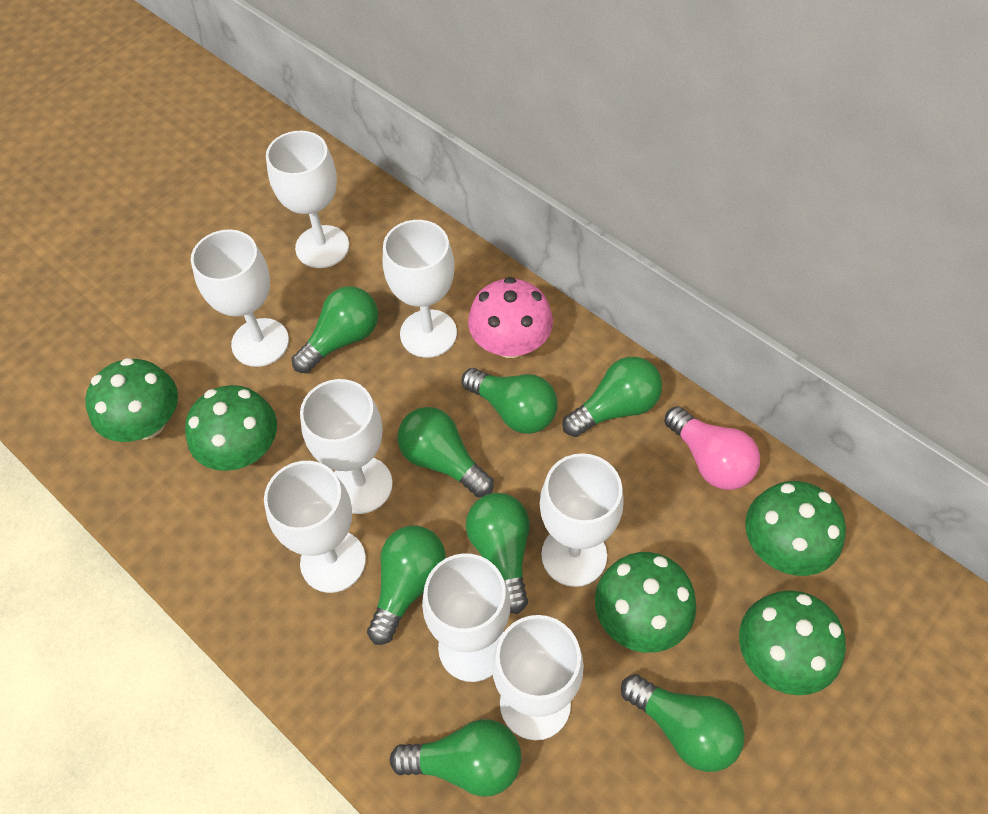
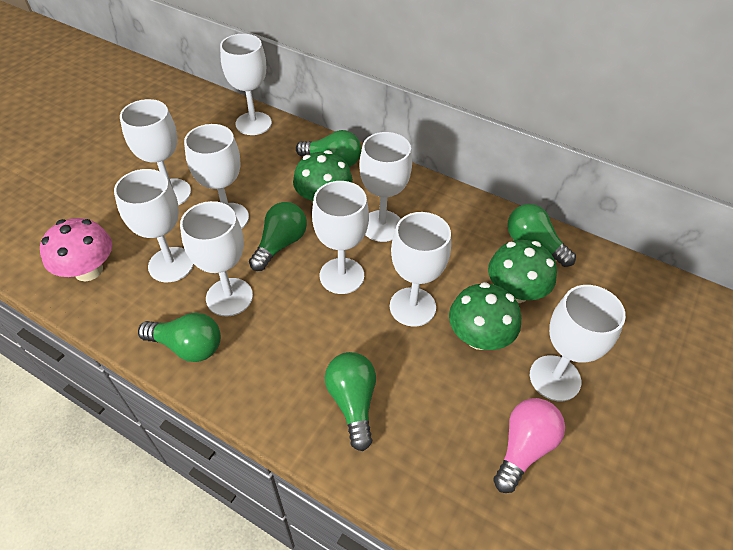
green light bulb: [292,286,378,373] [367,526,446,645] [390,719,521,797] [397,407,494,498] [462,368,558,434] [466,493,530,614] [562,357,662,437] [621,674,745,772] = 8 -> [138,312,221,362] [249,202,307,271] [296,130,361,167] [325,352,376,451] [507,204,576,267] = 5
green mushroom: [85,358,178,442] [185,385,277,471] [595,552,696,653] [739,590,846,695] [745,481,846,576] = 5 -> [293,150,353,204] [449,282,521,350] [488,240,557,303] = 3
white goblet: [191,229,289,367] [264,461,366,593] [266,131,349,268] [300,379,393,514] [383,220,457,358] [422,553,510,682] [492,615,584,740] [540,453,624,587] = 8 -> [114,169,194,282] [120,99,191,205] [180,201,253,317] [184,124,249,229] [220,34,272,135] [312,181,369,294] [359,132,412,242] [390,212,451,327] [530,285,626,401] = 9

